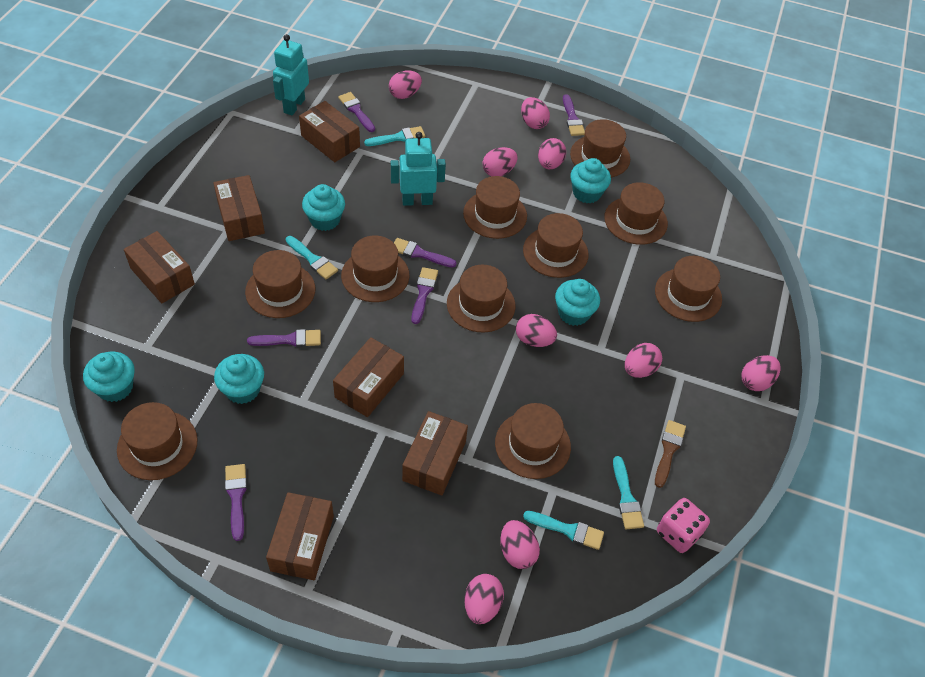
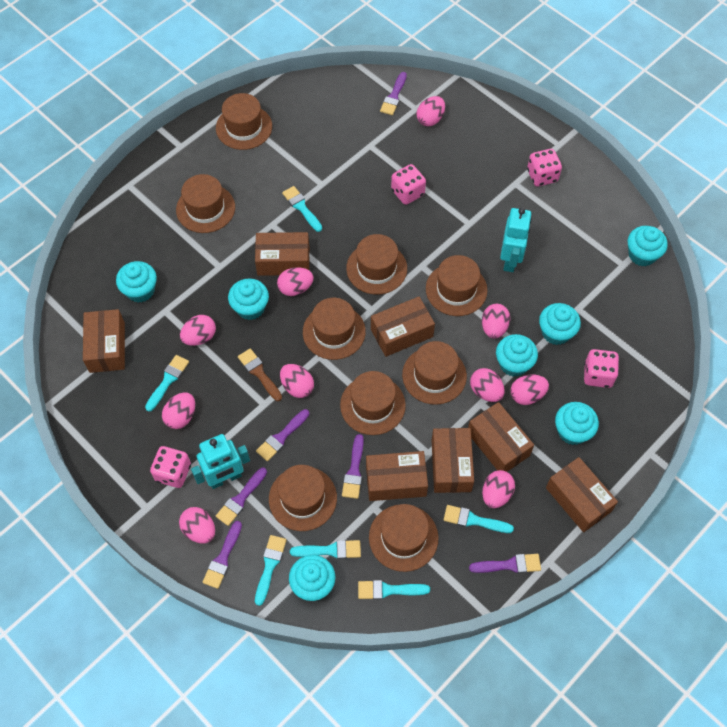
brown box: [124,231,195,303] [213,175,265,241] [266,492,334,580] [299,101,360,162] [333,337,404,417] [402,411,468,496] = 6 -> [83,309,125,373] [255,232,310,276] [366,451,428,501] [371,296,435,357] [431,428,474,493] [468,402,534,472] [546,457,618,532] = 7
brown hat: [117,402,198,480] [245,250,315,318] [341,236,409,302] [447,265,515,333] [463,176,527,239] [495,403,571,479] [523,213,588,278] [570,119,630,178] [604,182,668,245] [655,256,722,322] = 10 -> [176,174,235,233] [216,93,272,150] [269,465,337,531] [303,298,366,360] [340,371,406,435] [346,234,407,295] [369,504,438,572] [402,341,467,405] [426,255,487,316] = 9
pink dice: [657,498,710,553] = 1 -> [150,446,191,488] [391,164,426,205] [527,149,562,187] [584,349,619,388] = 4
pink egg: [389,70,422,99] [464,574,504,624] [483,147,517,176] [501,520,540,569] [516,314,557,347] [521,97,550,129] [538,138,566,169] [625,343,662,378] [741,355,781,391] = 9 -> [162,392,195,429] [179,507,215,544] [180,315,216,346] [277,267,314,296] [280,364,314,398] [417,96,445,126] [470,368,504,402] [482,304,510,339] [482,470,515,508] [510,374,549,405] = 10
turquoise brush: [286,236,338,279] [364,126,425,146] [523,511,604,550] [613,456,644,529] = 4 -> [145,355,189,412] [255,535,287,606] [282,186,322,232] [290,540,361,559] [358,580,430,600] [443,505,514,533] = 6
turquoise cupcake: [83,352,135,402] [214,354,264,404] [302,184,345,231] [555,279,600,326] [570,158,611,203] = 5 -> [116,261,157,302] [228,278,269,320] [289,555,335,601] [496,334,538,377] [539,303,581,345] [555,402,599,445] [627,226,668,266] = 7

